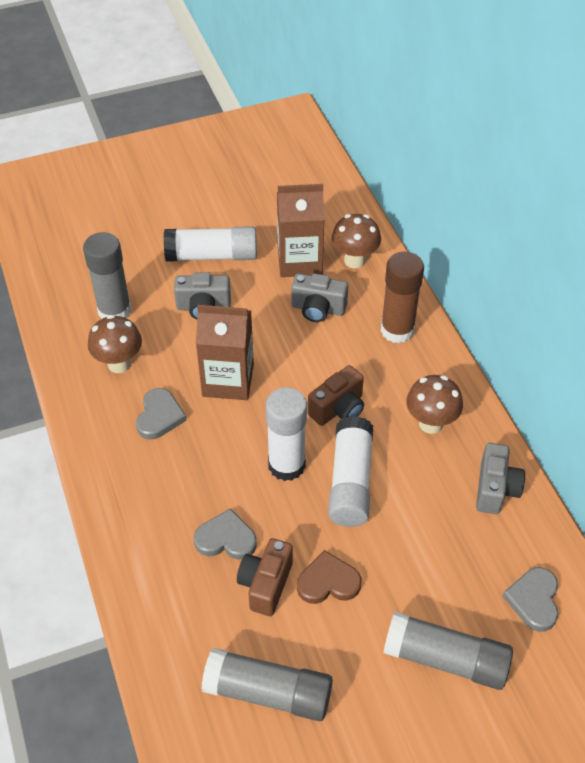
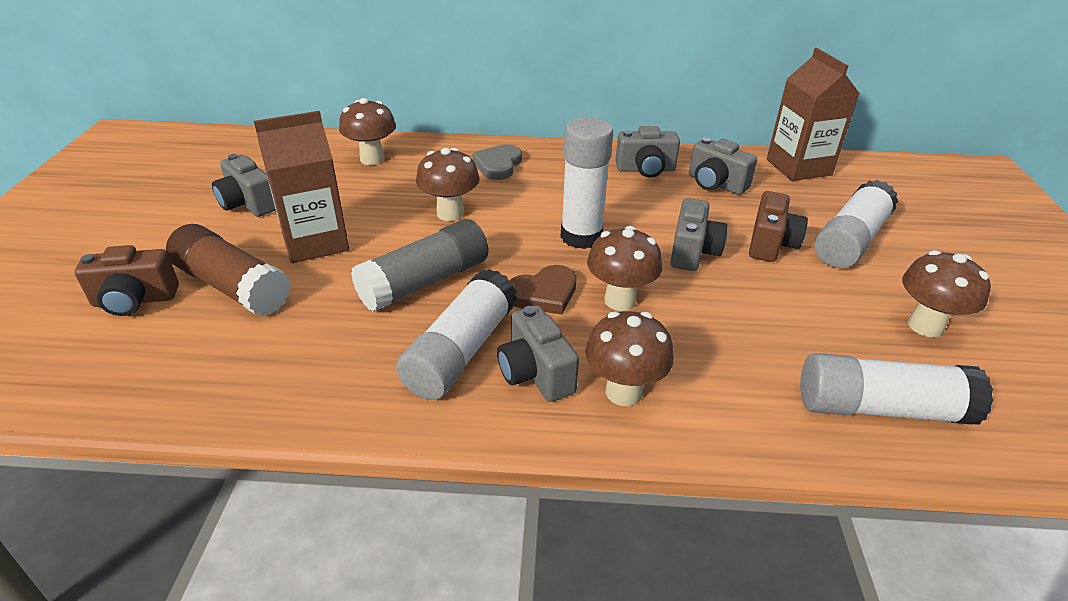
brown mushroom: [88,315,142,373] [332,214,381,268] [406,375,463,434] = 3 -> [339,98,396,165] [416,148,480,221] [585,311,674,406] [587,226,662,311] [902,250,991,338] = 5
grey camera: [174,272,231,319] [292,273,348,322] [476,443,525,514] = 3 -> [212,154,276,217] [497,305,579,402] [615,126,680,178] [670,198,727,271] [689,138,757,195] = 5
grey glue stick: [83,232,132,319] [202,648,333,721] [383,611,513,690] = 3 -> [351,219,489,312] = 1
grey heart: [136,388,187,439] [194,508,257,560] [502,567,558,632] = 3 -> [472,144,522,180] = 1
white glue stick: [164,226,257,262] [266,388,307,481] [328,416,373,527] = 3 -> [396,269,517,400] [560,118,613,249] [800,353,993,425] [815,180,898,268] = 4

